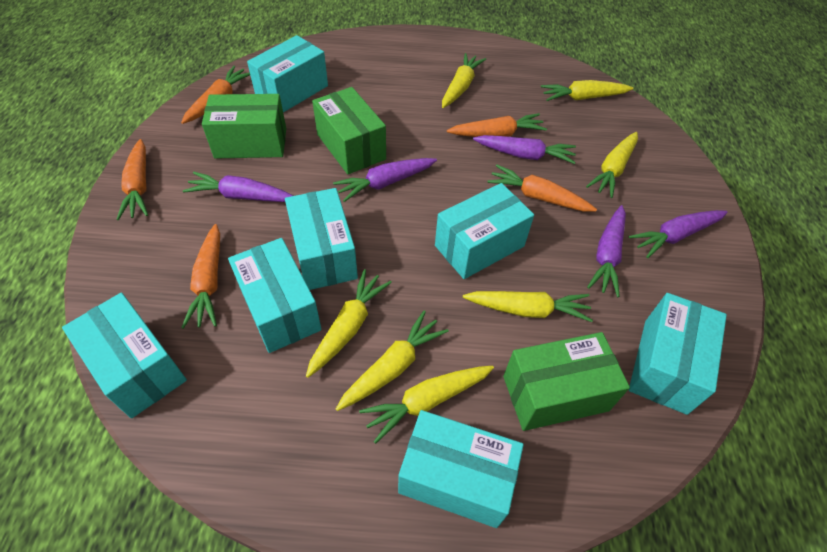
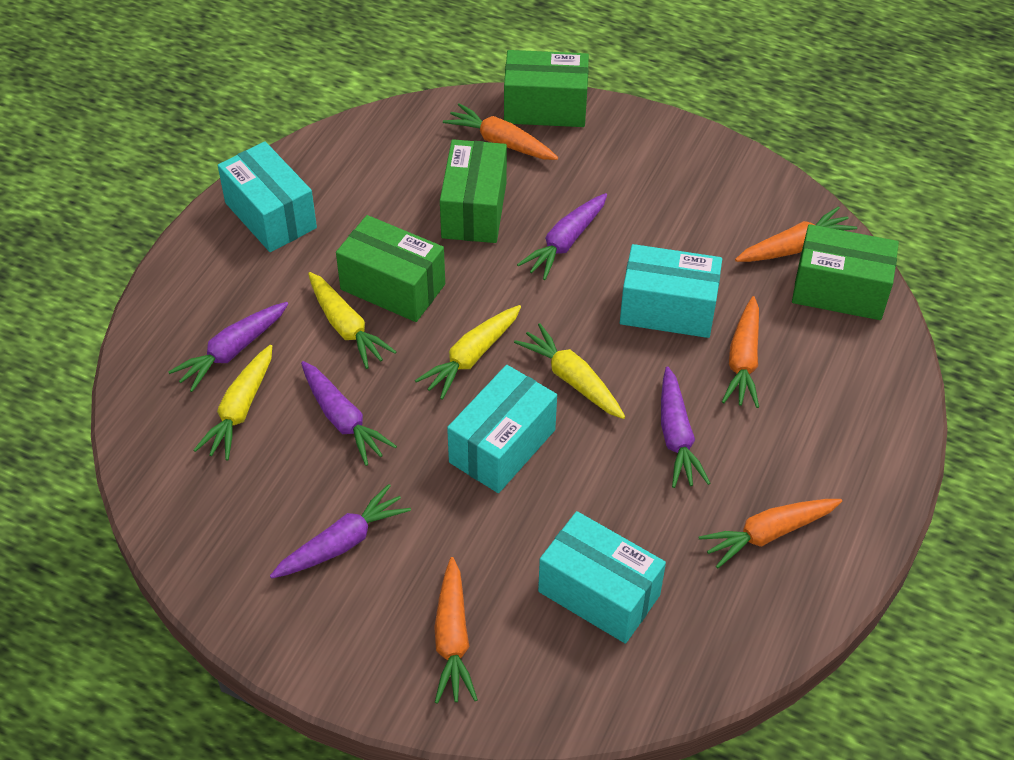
green box: [202,94,286,159] [312,87,386,174] [503,332,630,431] = 3 -> [336,215,445,322] [440,139,507,243] [504,50,589,127] [792,224,899,320] = 4
turquoise box: [62,293,187,418] [228,238,322,353] [247,35,328,112] [285,188,358,290] [398,410,524,528] [435,183,534,279] [629,293,727,415] = 7 -> [218,141,317,252] [447,365,557,493] [538,511,666,644] [620,244,722,338] = 4
yellow carrot: [306,269,392,378] [336,310,449,411] [359,366,494,444] [442,53,486,108] [463,291,593,322] [541,80,634,101] [586,132,638,198] = 7 -> [194,345,272,461] [308,272,396,369] [415,305,521,400] [514,323,625,419] = 4

